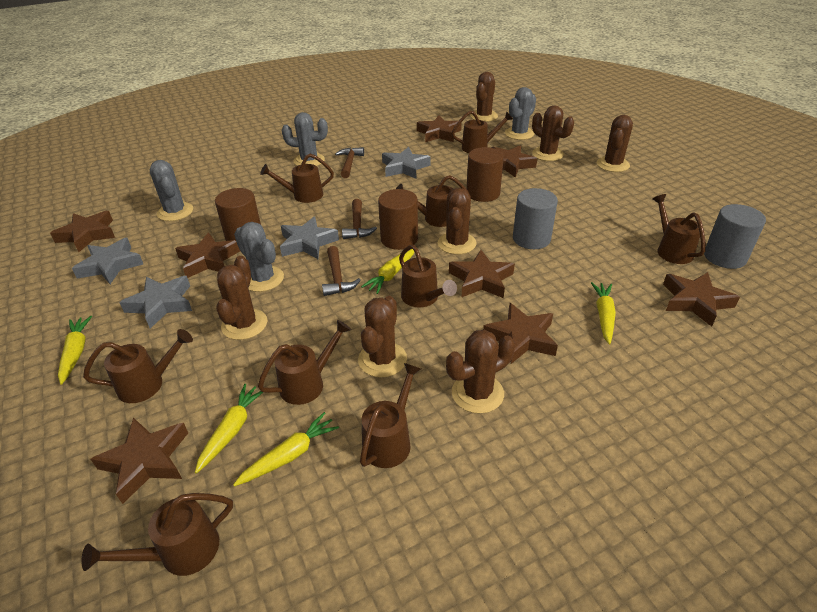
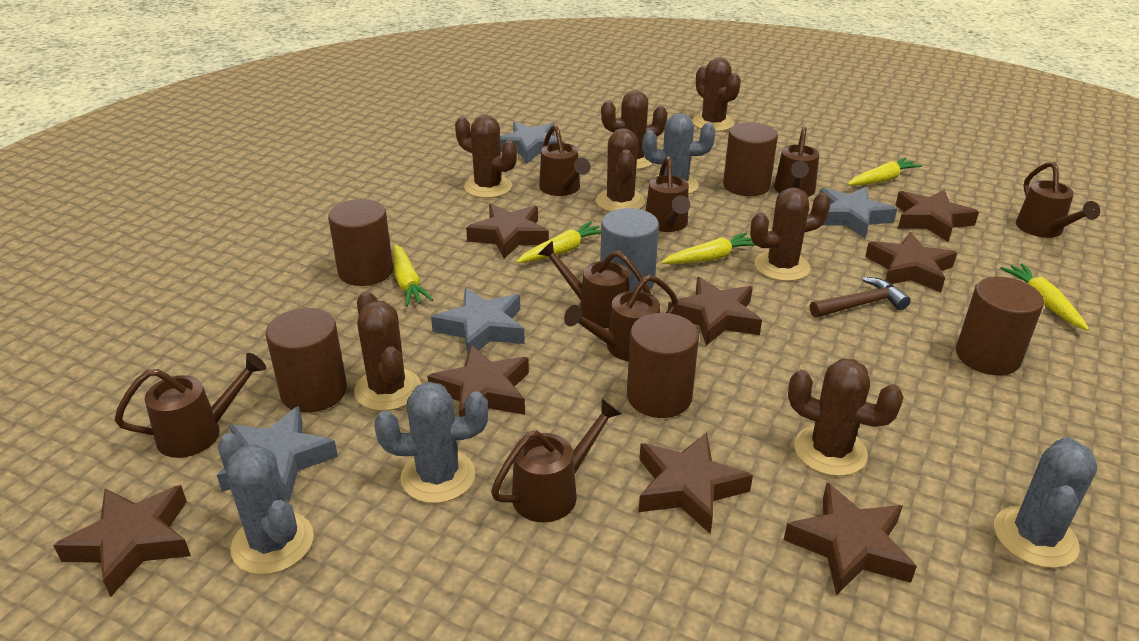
brown cylinder: [215,188,261,241] [378,189,418,250] [467,147,504,202] = 3 -> [266,308,347,413] [328,199,393,286] [627,313,699,418] [723,122,778,196] [956,277,1044,375] = 5
brown hammer: [322,246,361,296] [335,147,364,178] [342,199,377,239] = 3 -> [810,277,911,318] = 1
brown watering can: [81,493,233,576] [83,329,193,403] [258,320,352,405] [260,153,334,203] [360,363,421,468] [396,175,471,227] [399,245,457,307] [452,111,513,153] [652,194,706,264] = 9 -> [115,353,266,458] [491,399,622,523] [538,240,651,328] [539,125,591,196] [564,275,678,361] [646,156,690,232] [774,127,819,197] [1016,162,1100,238] = 8
grey cylinder: [513,188,558,249] [704,204,766,269] = 2 -> [600,208,659,292] = 1

